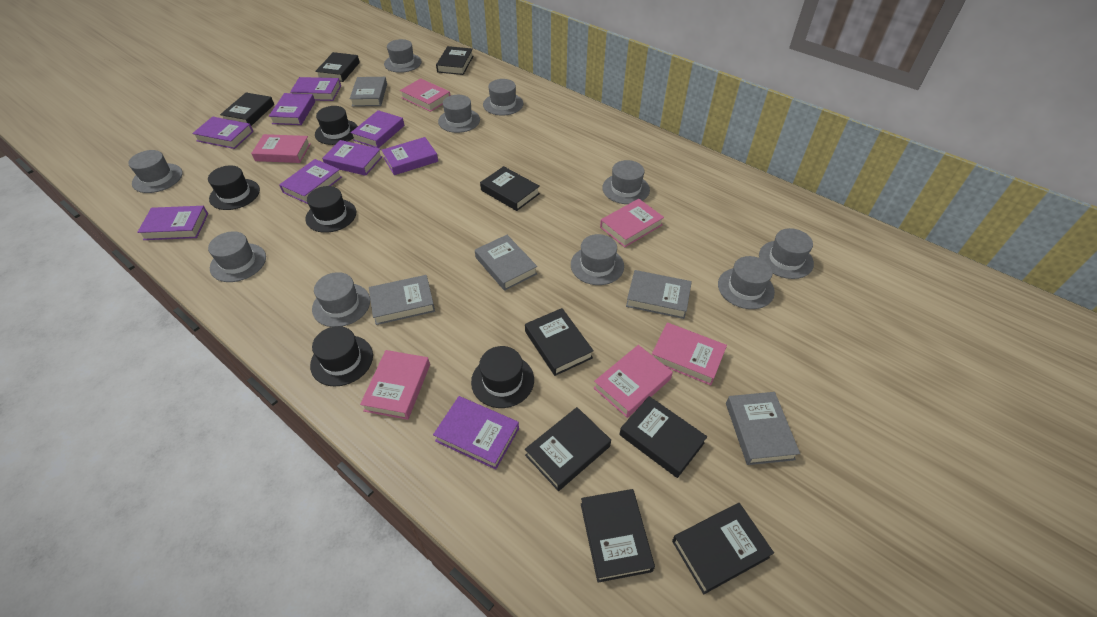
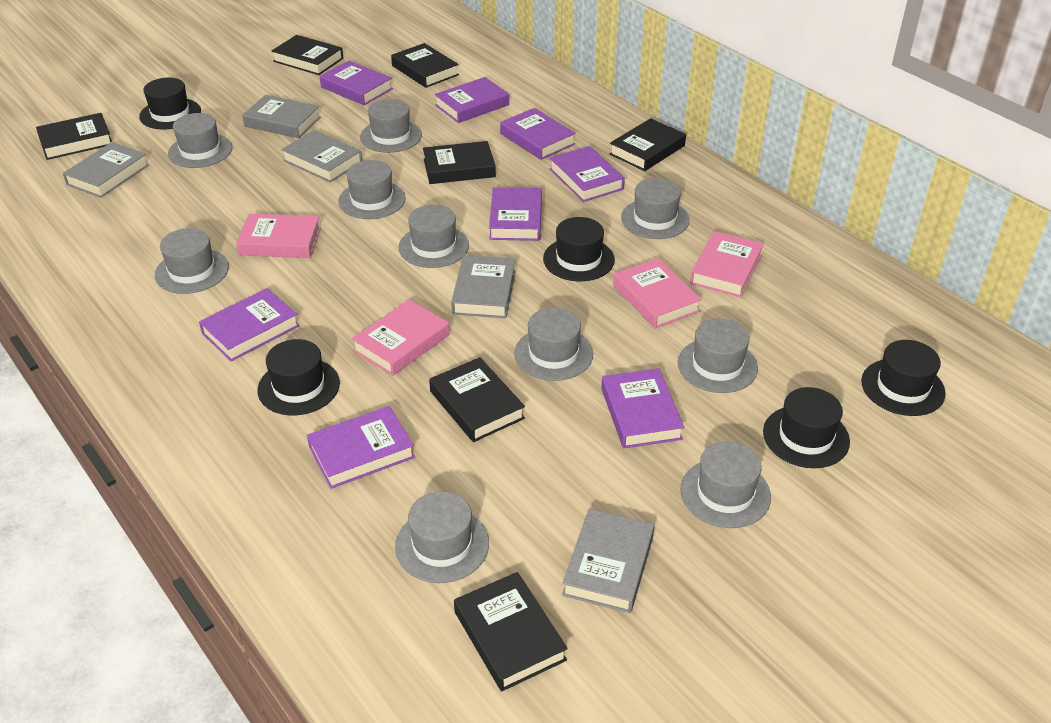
black book: [220,93,274,126] [315,52,360,82] [436,46,473,75] [480,166,540,211] [525,308,594,376] [525,407,611,491] [581,489,655,583] [619,396,707,478] [672,503,774,594] = 9 -> [36,113,112,160] [272,35,343,75] [391,43,459,88] [423,141,496,184] [429,357,525,442] [454,572,568,691] [609,118,686,171] = 7
pink book: [251,134,310,163] [360,350,430,420] [400,78,450,112] [594,345,673,418] [600,199,664,247] [652,322,727,385] = 6 -> [236,213,321,258] [351,300,449,376] [613,258,702,329] [690,231,764,297] = 4
purple book: [137,206,208,240] [192,117,254,149] [269,93,315,125] [279,159,342,204] [290,77,341,101] [322,140,382,176] [351,110,404,148] [382,137,438,175] [433,396,519,470] = 9 -> [199,288,299,361] [307,406,415,489] [320,61,393,105] [434,77,509,123] [489,187,542,241] [500,108,576,160] [550,146,625,202] [601,368,684,448] = 8

